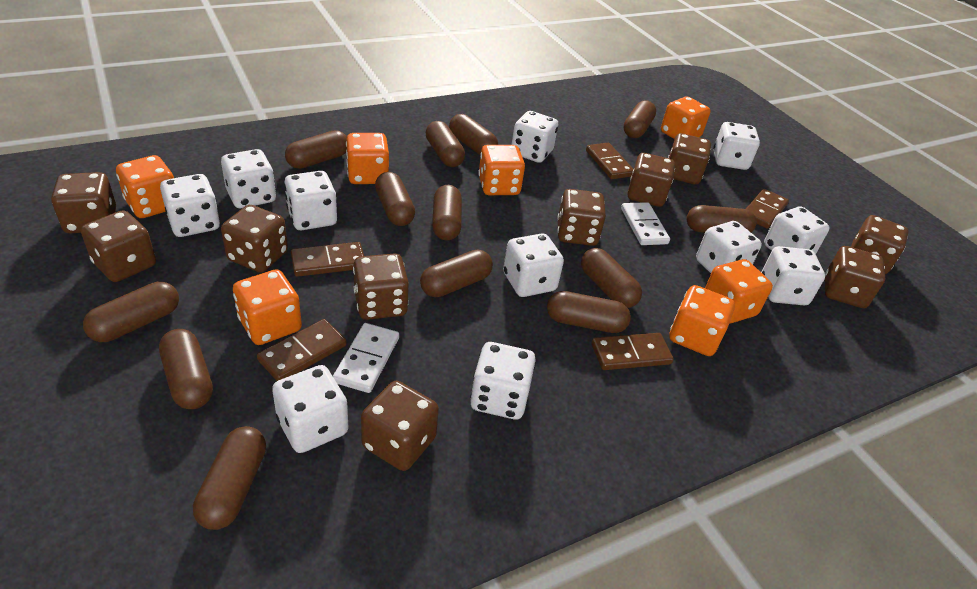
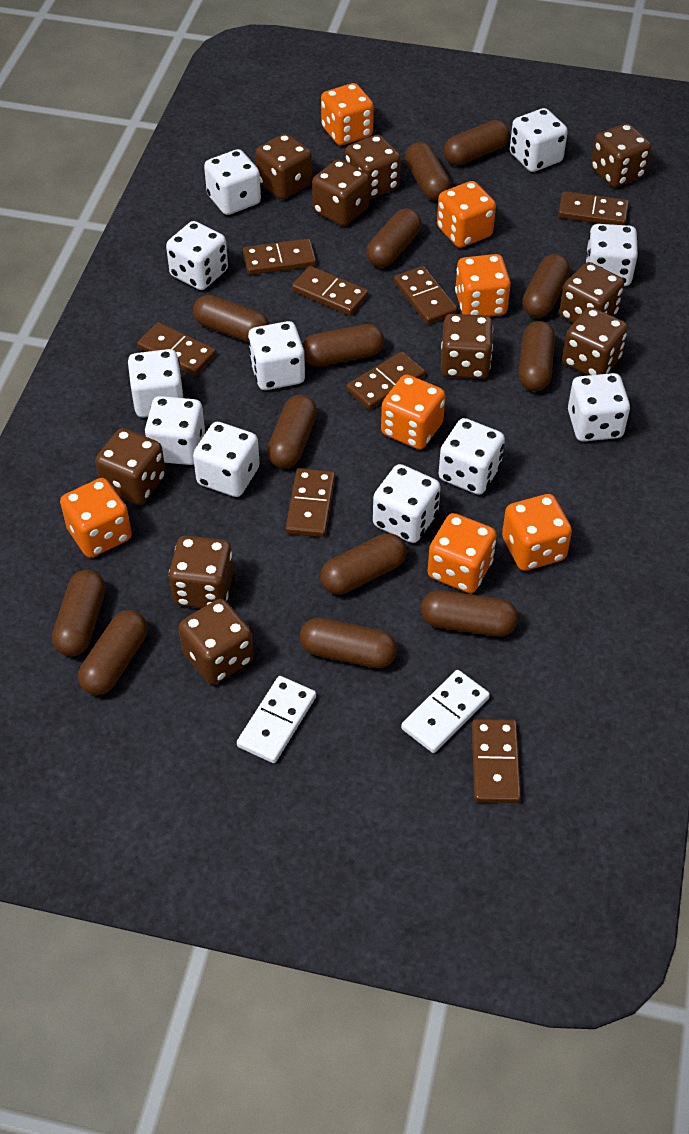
brown domino: [257,319,347,381] [291,242,364,277] [586,143,633,179] [591,333,674,370] [746,189,789,229] = 5 -> [137,322,216,376] [243,239,316,275] [286,468,335,537] [292,266,369,316] [346,352,425,410] [394,266,457,324] [472,719,521,803] [558,191,629,225] = 8

